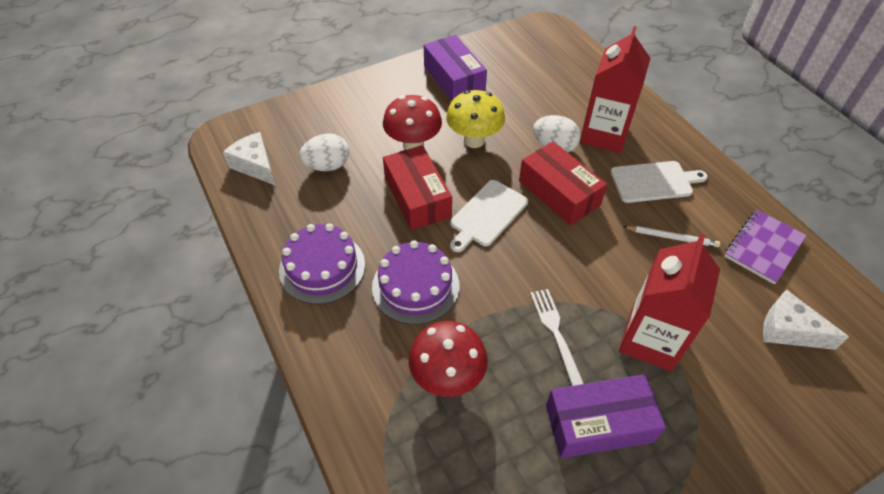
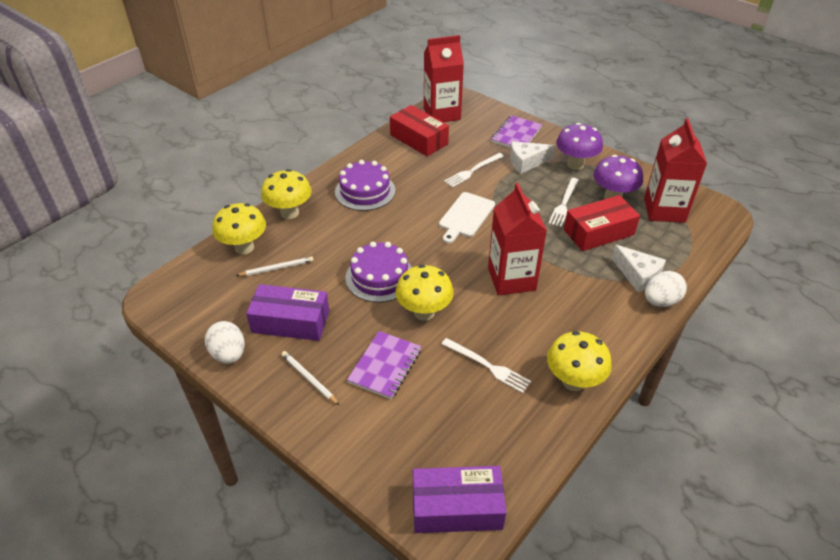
purple mushroom: none = 0 -> [556,123,603,170] [593,155,643,199] = 2
purple notebook: [724,210,807,284] = 1 -> [347,331,421,399] [491,115,542,148] = 2
red carton: [580,26,651,153] [619,234,720,372] = 2 -> [424,35,464,122] [488,183,547,295] [644,118,707,223] = 3
red mushroom: [383,95,442,150] [409,321,488,397] = 2 -> none = 0
white cutting board: [450,180,528,252] [610,161,708,203] = 2 -> [439,192,495,243] = 1
white fork: [530,289,584,386] = 1 -> [442,338,531,393] [444,153,504,188] [548,178,578,227] = 3
white pencil: [623,226,720,247] = 1 -> [236,256,314,276] [281,351,339,405] = 2
yellow mushroom: [446,90,505,148] = 1 -> [212,203,266,255] [261,169,312,219] [396,265,454,321] [547,331,612,391] = 4

